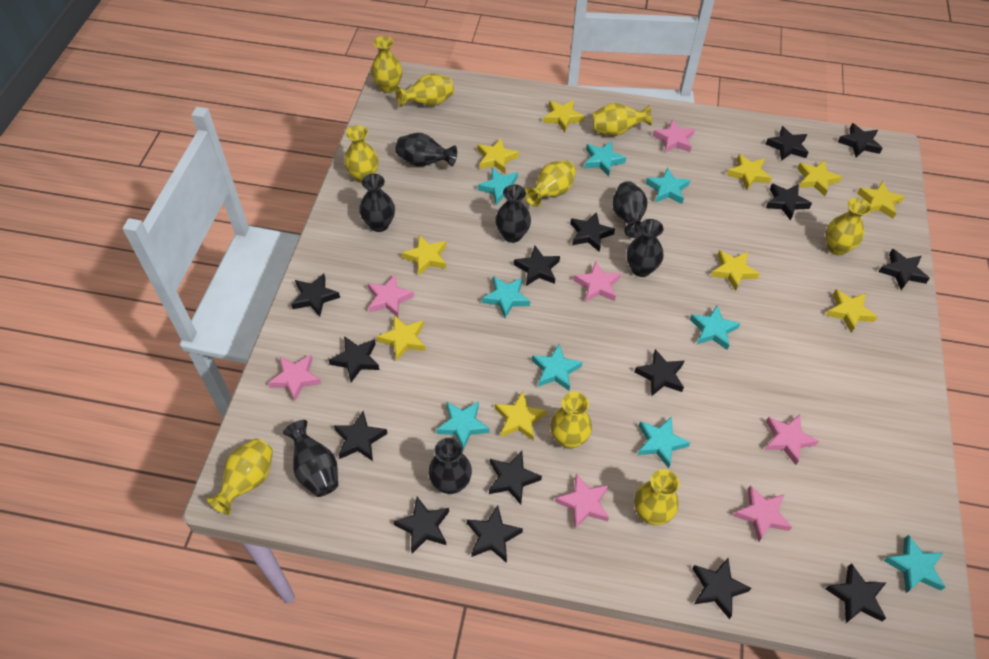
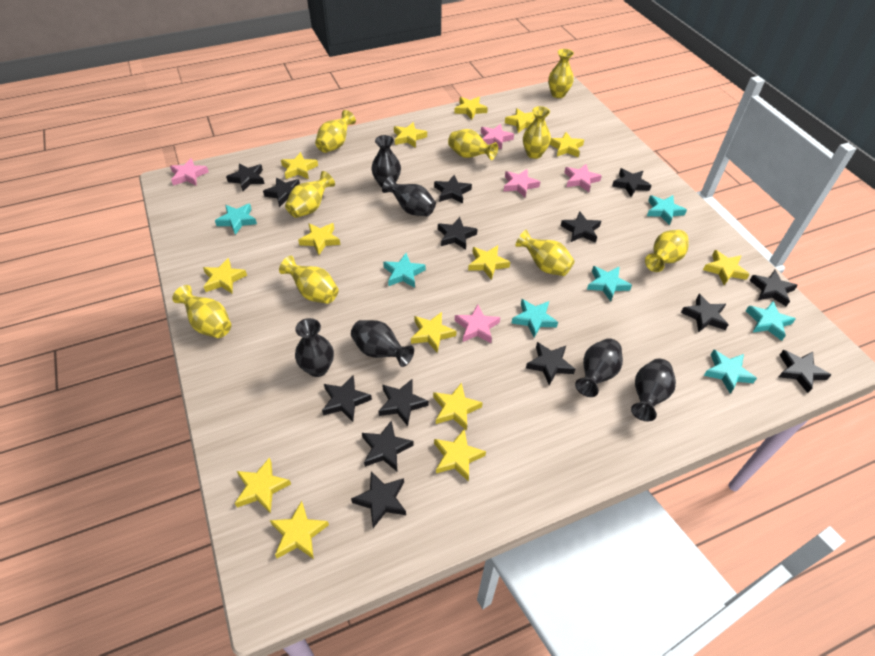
black star: [291,273,340,317] [329,336,379,382] [334,411,388,461] [394,497,449,553] [467,505,523,563] [489,451,542,505] [514,246,560,286] [570,212,615,252] [634,349,684,397] [692,558,751,619] [766,126,809,161] [766,184,812,221] [826,563,886,623] [838,123,882,158] [878,248,930,290] = 15 -> [226,163,264,191] [263,177,300,207] [322,375,372,422] [351,471,406,528] [362,420,414,471] [378,379,428,426] [434,175,472,204] [438,217,477,249] [526,342,575,385] [561,211,601,243] [612,168,652,197] [681,294,728,332] [749,270,798,306] [779,350,831,393] = 14
black vase: [283,420,338,497] [359,174,395,232] [396,133,457,167] [428,438,472,494] [495,184,531,243] [612,181,648,238] [627,219,664,277] = 7 -> [295,318,334,377] [351,320,414,367] [371,135,401,188] [382,176,436,216] [575,338,623,397] [631,359,676,421] = 6
pink star: [268,355,321,401] [367,275,414,317] [555,473,609,529] [573,261,621,302] [653,120,695,153] [733,485,792,542] [765,415,819,465] = 7 -> [170,158,209,186] [455,304,500,343] [481,124,514,150] [504,169,540,197] [564,164,602,192] = 5
turquoise star: [436,401,490,450] [478,168,518,205] [482,276,530,318] [532,344,582,391] [584,141,626,177] [638,417,691,468] [646,168,690,204] [690,306,741,350] [884,535,945,593] = 9 -> [215,204,257,235] [383,253,426,288] [512,299,558,338] [587,266,632,301] [647,195,687,225] [704,350,757,394] [746,301,796,341] = 7
yellow star: [377,315,425,361] [402,235,446,276] [477,138,519,173] [495,391,547,440] [543,100,585,132] [711,250,760,291] [727,154,772,190] [797,160,842,196] [825,289,878,333] [857,181,905,219] = 10 -> [203,258,247,293] [235,457,291,513] [270,501,329,559] [281,152,318,179] [298,223,340,255] [394,122,427,148] [411,312,457,352] [433,382,483,430] [434,429,486,482] [454,97,488,120] [468,245,510,280] [505,108,535,133] [549,132,584,157] [703,250,750,285] = 14

